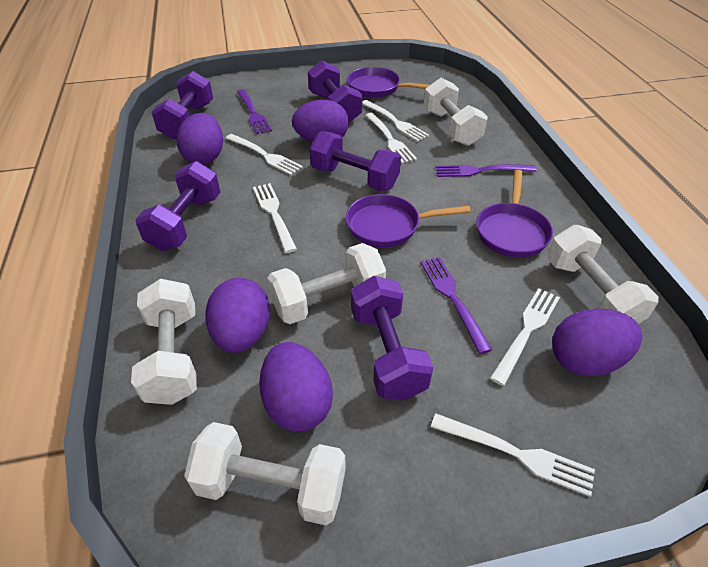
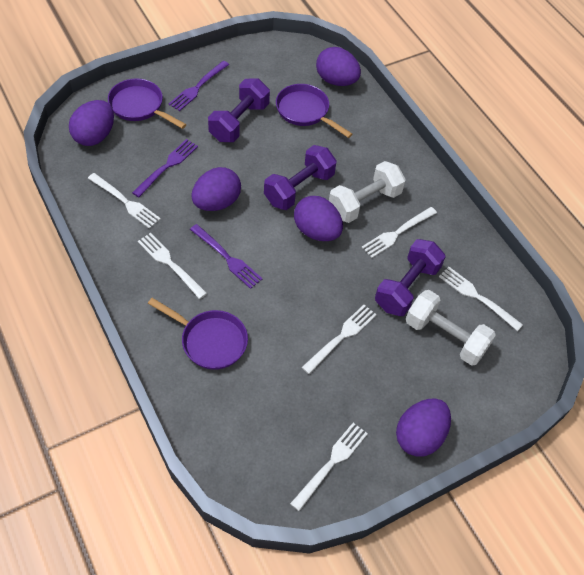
purple dumbbell: [135,161,220,251] [151,71,213,139] [308,60,362,123] [309,131,401,191] [351,276,433,400] = 5 -> [208,78,270,142] [264,145,337,210] [375,239,446,316] = 3
white dumbbell: [131,279,197,405] [184,422,346,526] [267,243,386,324] [423,78,488,146] [547,225,659,324] = 5 -> [329,161,406,223] [406,290,496,366] = 2

